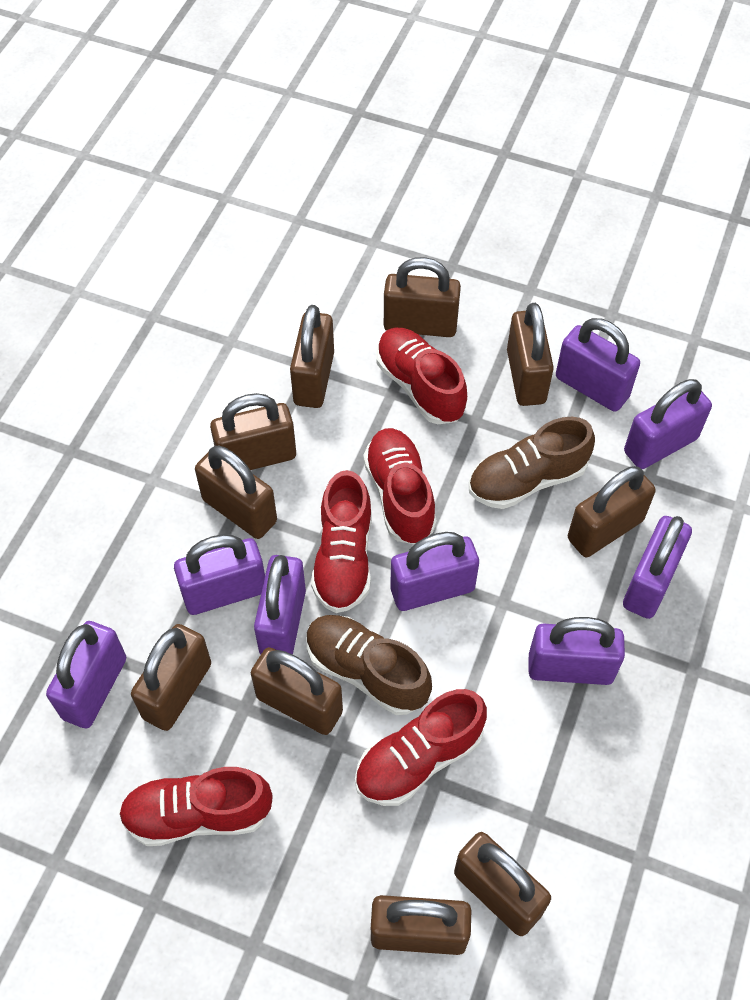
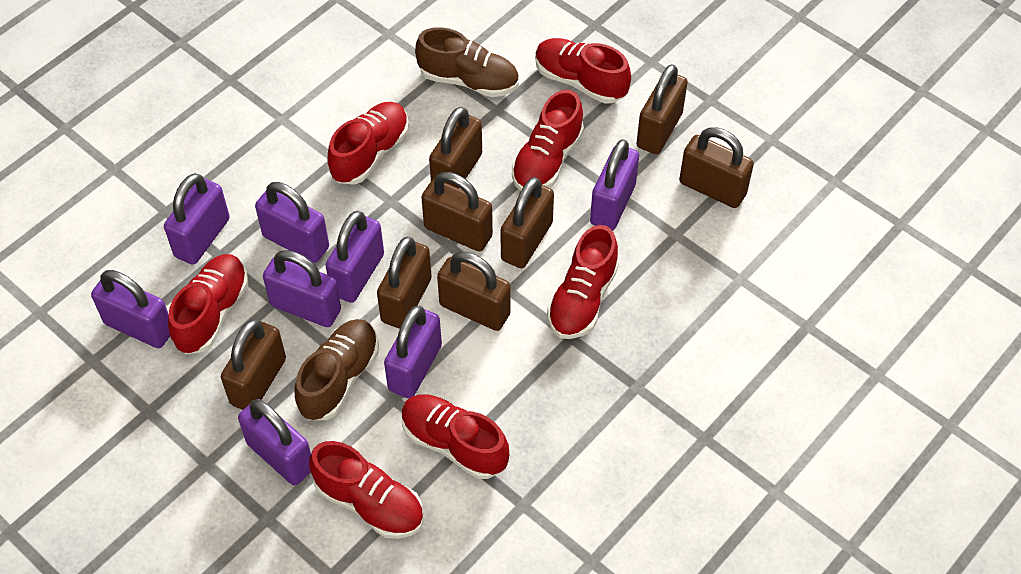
brown padlock: [131,624,211,731] [195,446,277,539] [210,393,296,470] [251,647,343,735] [290,305,334,408] [371,895,471,955] [384,257,461,337] [454,832,551,936] [507,303,554,406] [568,466,656,557] = 10 -> [221,320,286,410] [377,237,432,329] [421,172,493,252] [429,107,482,189] [437,252,511,331] [500,177,554,268] [636,64,688,154] [679,127,754,208] = 8
red shoe: [119,767,272,846] [311,470,372,613] [355,689,487,806] [363,428,437,544] [376,328,467,424] = 5 -> [168,254,248,354] [309,441,424,539] [327,102,409,185] [401,394,509,479] [512,90,584,191] [535,38,631,104] [547,225,619,339] = 7

